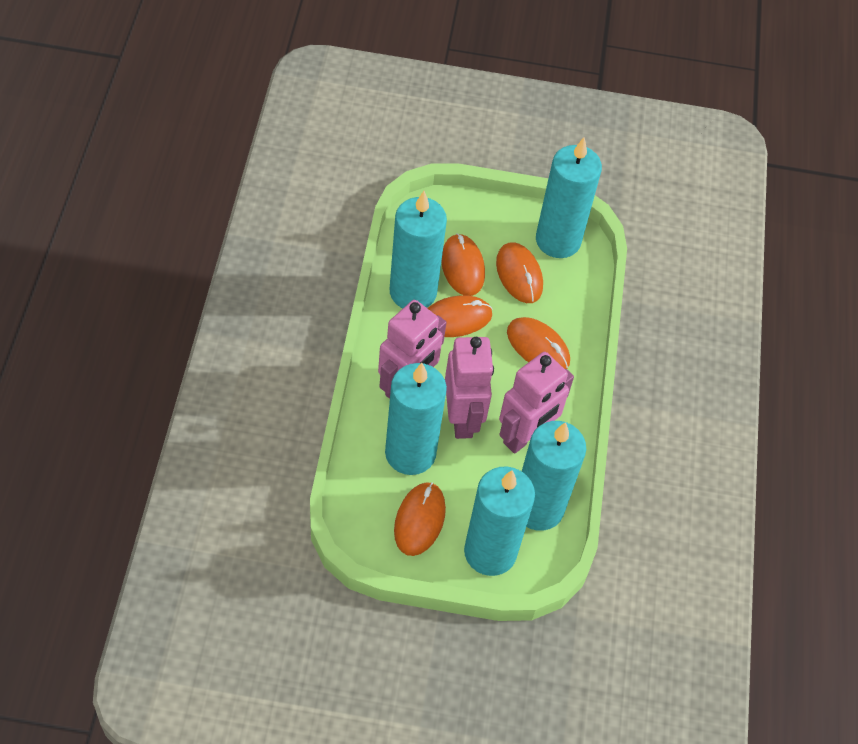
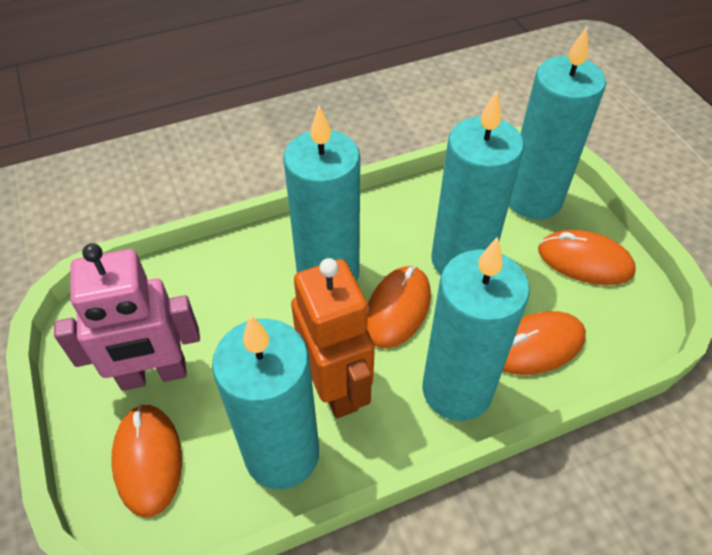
orange mouse: [394,482,446,556] [427,295,493,337] [441,233,485,296] [496,242,543,303] [507,317,570,369] = 5 -> [111,404,182,517] [367,266,431,349] [503,311,586,375] [538,230,636,285] = 4
orange robot: none = 0 -> [291,258,375,418] = 1
pink robot: [378,300,447,399] [445,337,494,439] [499,352,574,454] = 3 -> [54,243,200,391] = 1

